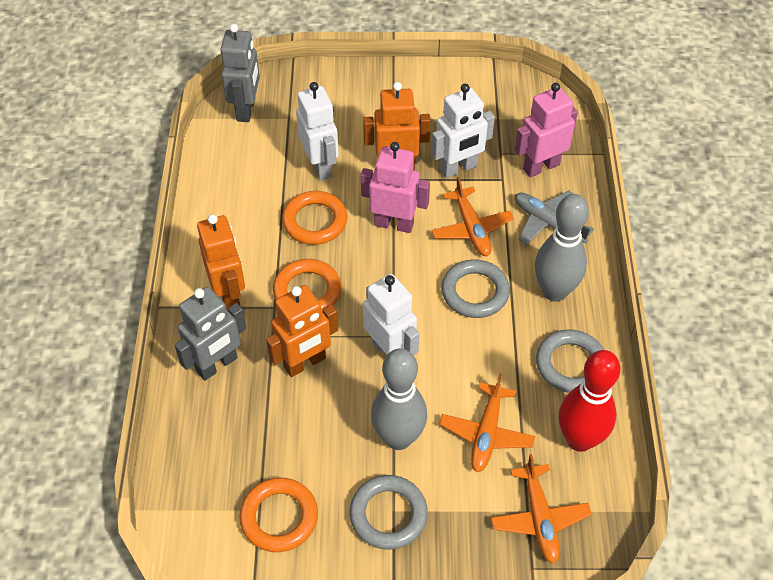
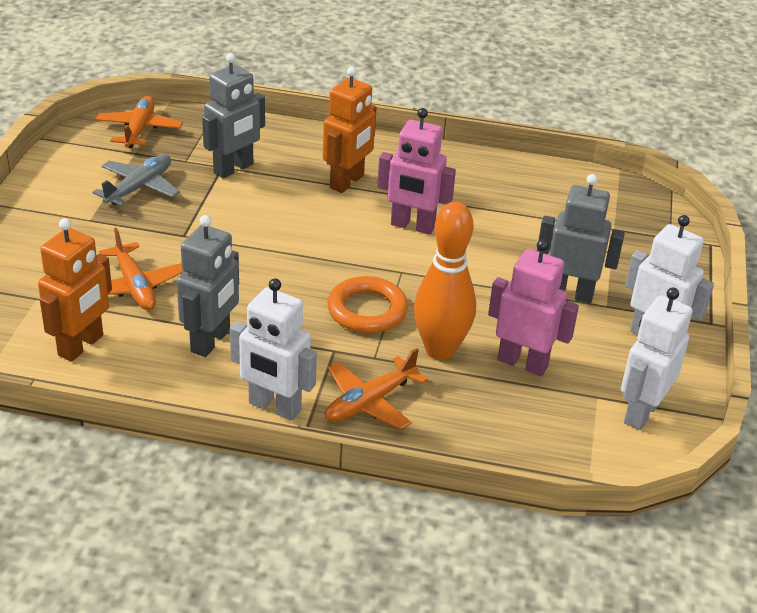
grey bowling pin: [371,348,427,450] [535,194,589,302] = 2 -> none = 0
grey ring: [349,475,428,550] [442,259,510,318] [536,330,604,393] = 3 -> none = 0
grey robot: [175,287,246,381] [220,24,260,122] = 2 -> [177,215,239,357] [202,53,265,178] [537,174,625,304] = 3
orange bowling pin: none = 0 -> [414,202,476,360] = 1
orange ring: [239,478,318,552] [273,259,341,312] [282,191,347,245] = 3 -> [327,276,408,333] = 1
orange robot: [197,214,245,311] [266,285,338,377] [363,82,431,170] = 3 -> [38,218,112,362] [323,67,377,193] = 2
red bowling pin: [559,350,621,452] = 1 -> none = 0

